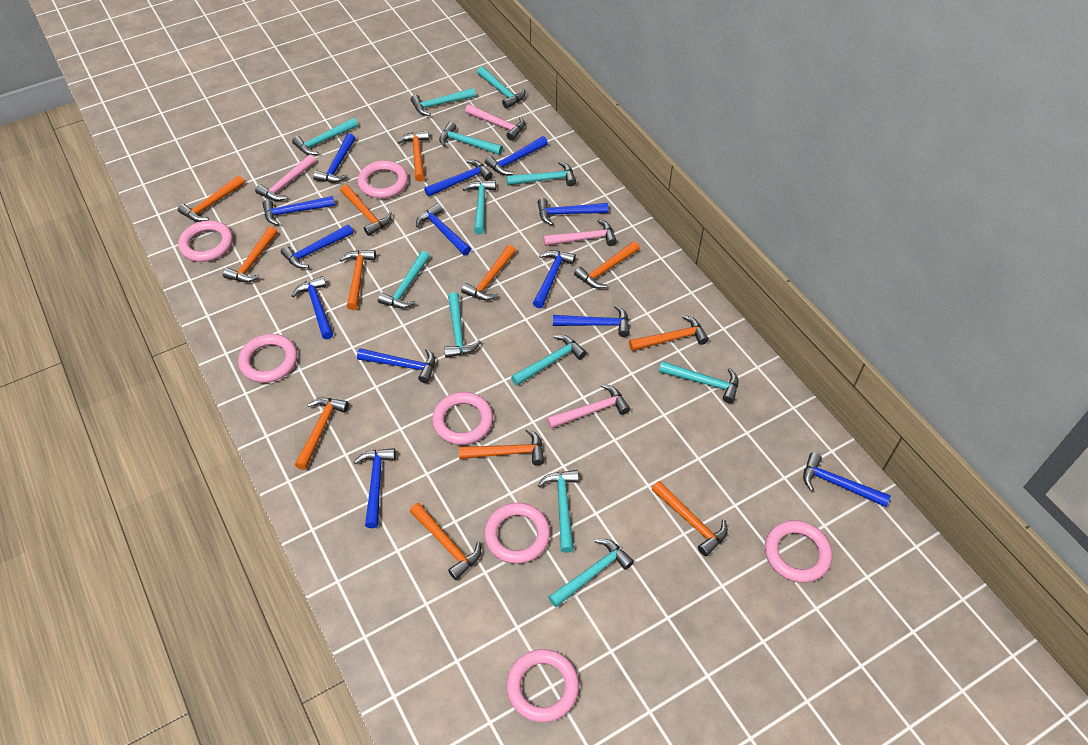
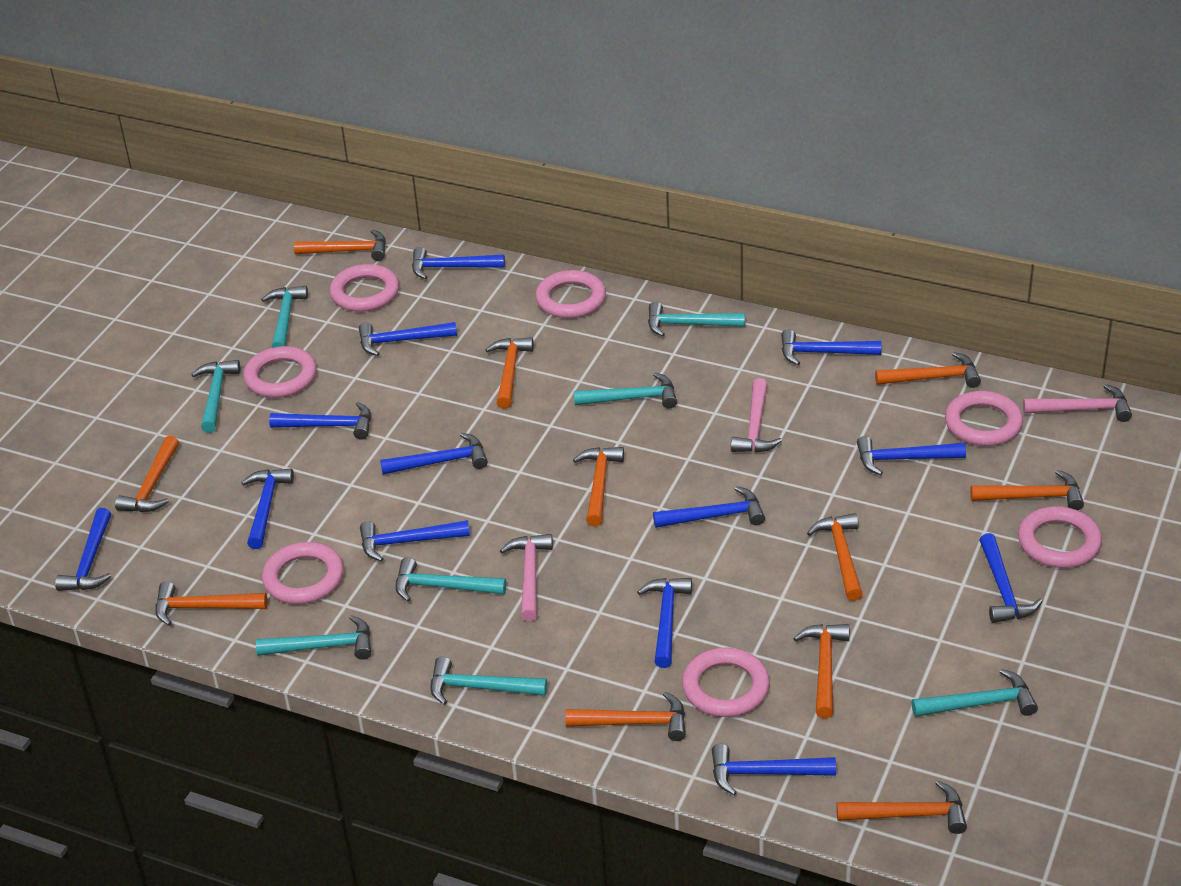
orange hammer: [178,175,244,222] [223,226,277,282] [295,398,349,470] [340,185,392,236] [340,250,376,310] [398,130,429,182] [410,503,481,580] [459,429,544,465] [461,245,516,300] [574,241,640,289] [629,315,709,351] [652,481,728,556] = 12 -> [115,436,179,512] [155,581,268,626] [294,229,386,261] [485,337,534,408] [565,692,686,741] [573,447,624,526] [793,624,849,718] [807,513,863,601] [836,781,967,834] [875,352,981,388] [970,470,1084,511] = 11
pink hammer: [255,155,316,201] [465,104,525,141] [543,219,617,246] [547,384,630,429] = 4 -> [500,534,553,621] [731,378,782,453] [1023,384,1132,422] = 3
turquoise hammer: [292,118,358,155] [378,251,430,308] [411,88,476,116] [439,122,503,155] [444,292,481,358] [463,180,496,234] [477,66,526,109] [506,161,576,186] [511,335,587,386] [538,470,579,553] [548,539,634,607] [659,361,738,403] = 12 -> [191,360,240,433] [256,615,371,660] [261,286,308,348] [396,557,506,602] [430,656,547,705] [574,373,677,409] [648,302,745,337] [912,669,1038,717] = 8

